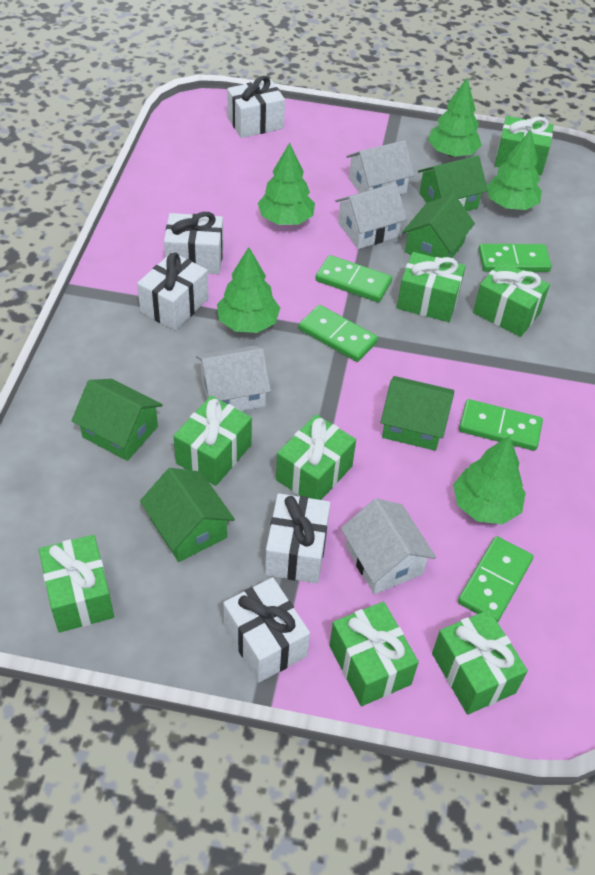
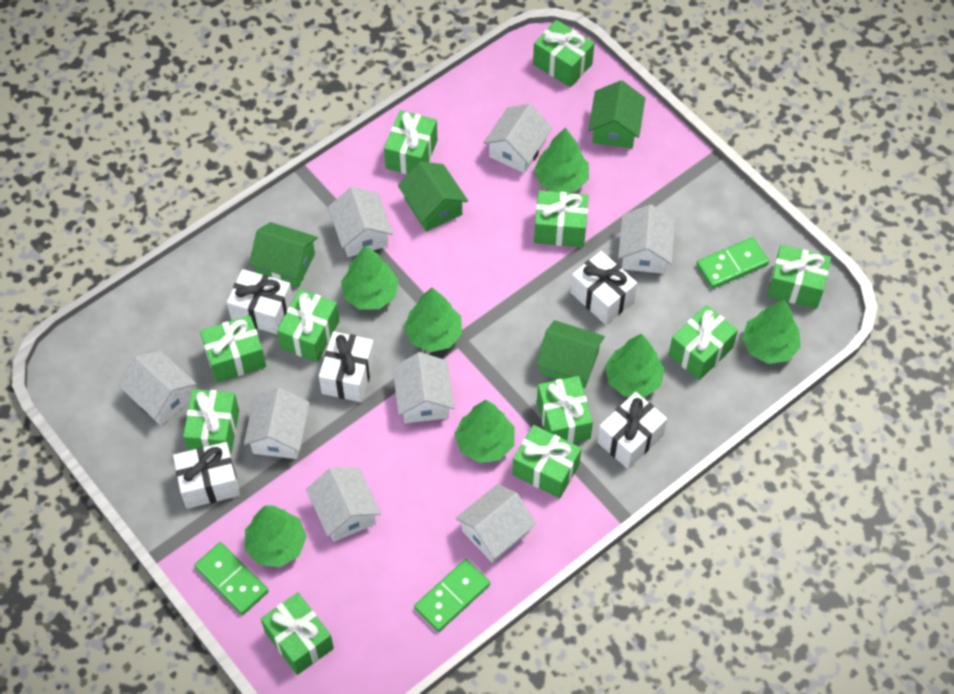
green domino: [299,305,378,362] [315,255,392,302] [458,536,534,622] [459,399,543,451] [478,244,551,272] = 5 -> [194,542,268,615] [414,559,490,632] [696,237,769,289] = 3
green gift: [39,535,114,633] [174,396,252,486] [276,414,356,500] [329,601,419,706] [397,252,466,322] [432,610,528,715] [473,261,550,337] [495,116,554,175] = 8 -> [183,389,239,454] [200,315,266,383] [261,592,334,675] [277,289,339,362] [384,110,437,174] [512,425,581,498] [533,20,594,87] [534,190,589,247] [537,376,593,444] [669,305,738,380] [767,245,831,309] = 11
green house: [71,379,163,461] [140,468,235,562] [380,376,454,451] [402,194,475,258] [418,156,488,211] = 5 -> [249,222,318,288] [398,161,468,232] [536,320,605,388] [588,80,645,148] = 4
green tree: [217,247,280,333] [258,143,315,225] [428,78,482,157] [453,435,526,524] [487,129,542,210] = 5 -> [245,506,307,567] [341,245,399,310] [404,287,462,352] [455,400,515,463] [534,127,589,192] [605,334,665,397] [742,299,801,364] = 7
white house: [196,345,271,411] [335,183,407,249] [341,498,436,594] [346,140,415,194] = 4 -> [119,351,197,426] [244,387,310,459] [306,467,381,542] [328,187,393,257] [393,352,454,423] [456,484,536,563] [484,104,552,173] [618,205,675,274] = 8

